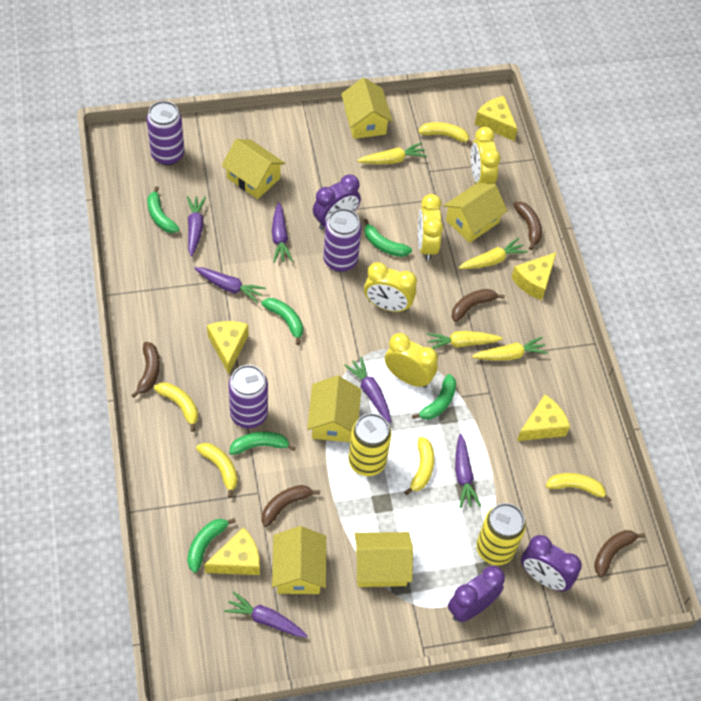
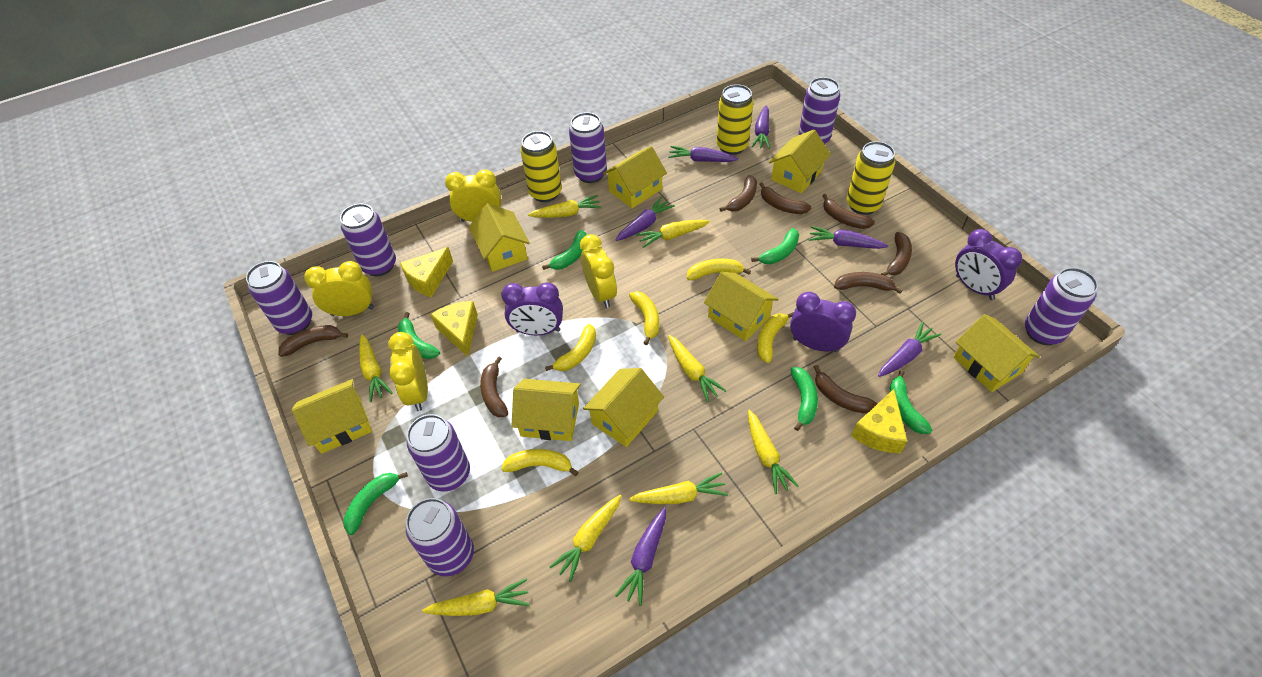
brown banana: [132,342,160,398] [262,485,320,527] [452,289,505,322] [513,202,542,250] [594,530,645,577] = 5 -> [278,325,348,357] [480,356,508,417] [719,175,757,212] [759,182,811,214] [814,365,877,413] [822,194,875,229] [834,272,903,294] [881,232,912,276] = 8
purple can: [147,101,184,165] [228,365,268,428] [323,208,362,272] = 3 -> [246,261,312,335] [340,204,396,276] [406,498,474,576] [407,414,470,492] [569,112,607,183] [799,77,840,144] [1025,268,1098,345] = 7
yellow can: [348,413,392,476] [476,503,526,565] = 2 -> [520,131,562,202] [716,84,754,155] [847,141,895,215] = 3
yellow carrot: [357,142,427,164] [426,331,503,349] [458,238,528,269] [472,337,548,360] = 4 -> [359,334,393,402] [422,578,530,616] [528,195,602,218] [549,495,622,582] [629,472,728,504] [636,220,710,248] [668,335,727,402] [748,410,799,494] = 8
yellow cheese: [204,527,260,575] [207,321,248,374] [475,96,517,141] [511,252,556,300] [517,395,570,441] = 5 -> [400,247,453,297] [430,301,478,357] [851,389,907,453] = 3
yellow house: [221,139,285,199] [272,526,326,594] [307,376,361,442] [341,78,393,139] [355,532,413,587] [443,183,508,243] = 6 -> [292,379,372,454] [469,203,530,272] [511,379,581,441] [583,368,664,447] [603,146,667,208] [704,272,778,341] [769,130,831,193] [954,314,1040,392] = 8

